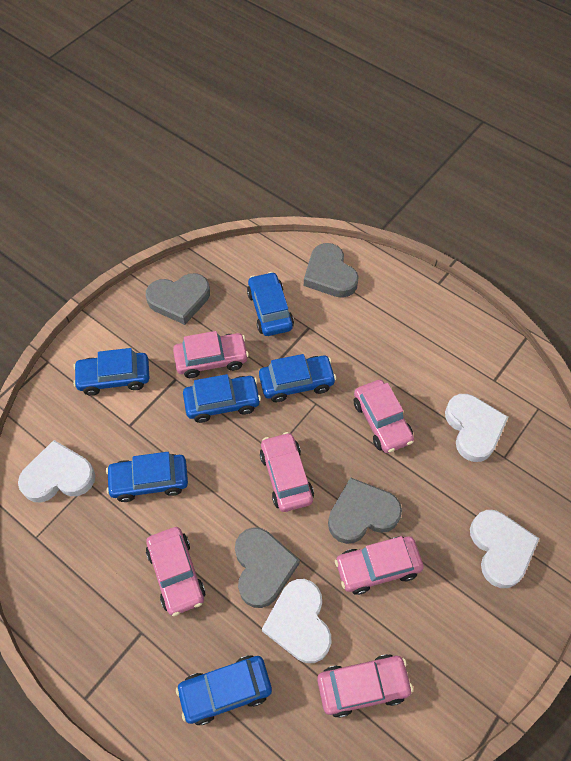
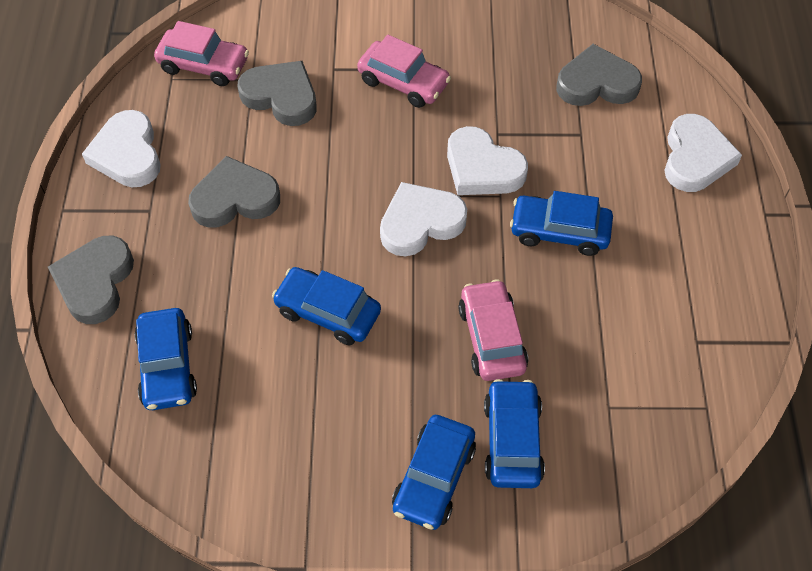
blue car: [73,348,149,396] [106,452,188,502] [176,655,272,725] [183,374,261,423] [247,272,294,336] [259,354,336,402] = 6 -> [135,308,197,410] [272,267,381,345] [392,415,476,530] [484,379,545,488] [510,191,613,256] = 5
pink car: [146,527,205,616] [173,331,249,378] [260,432,314,512] [317,654,413,718] [335,536,424,595] [354,380,414,453] = 6 -> [154,21,249,86] [357,35,451,108] [458,279,528,381] = 3

